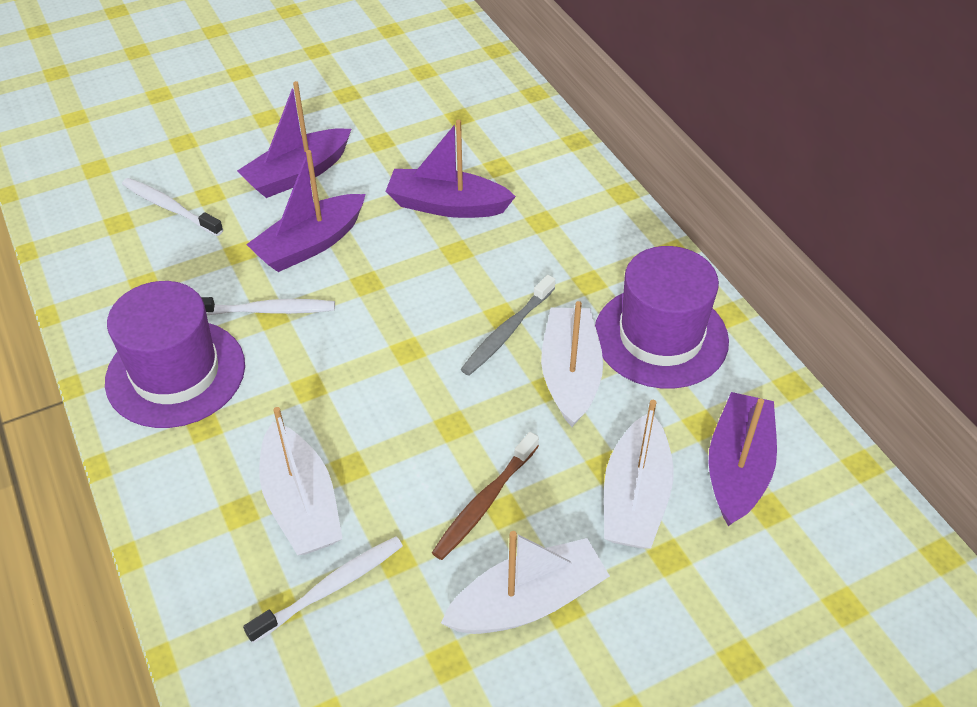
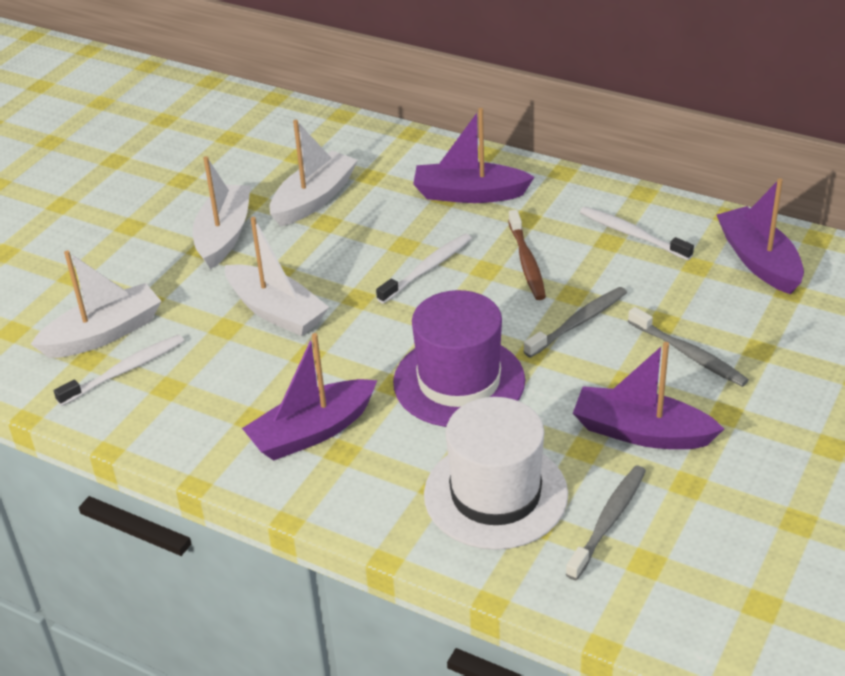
grey toothbrush: [461,275,555,376] = 1 -> [523,287,627,358] [566,465,646,580] [628,307,749,387] = 3
purple hat: [105,281,245,428] [595,246,729,388] = 2 -> [393,290,525,427] = 1
white hat: none = 0 -> [424,397,568,550] = 1

